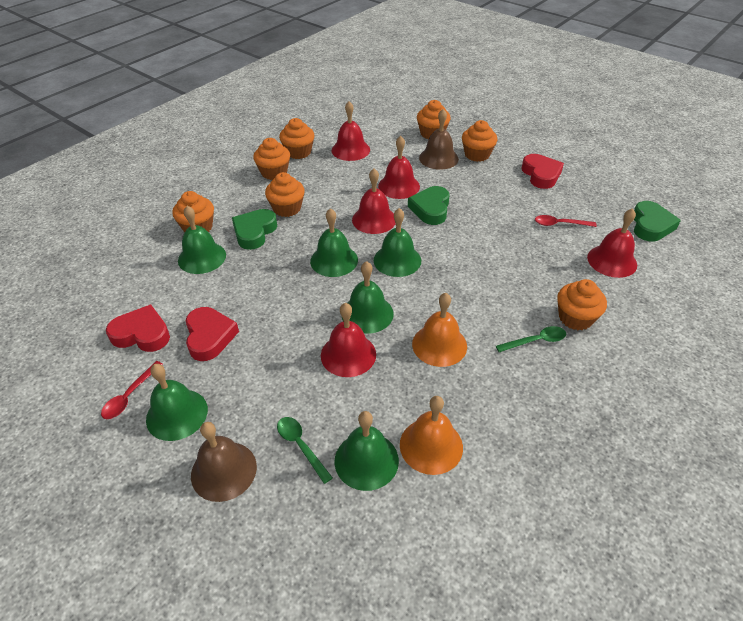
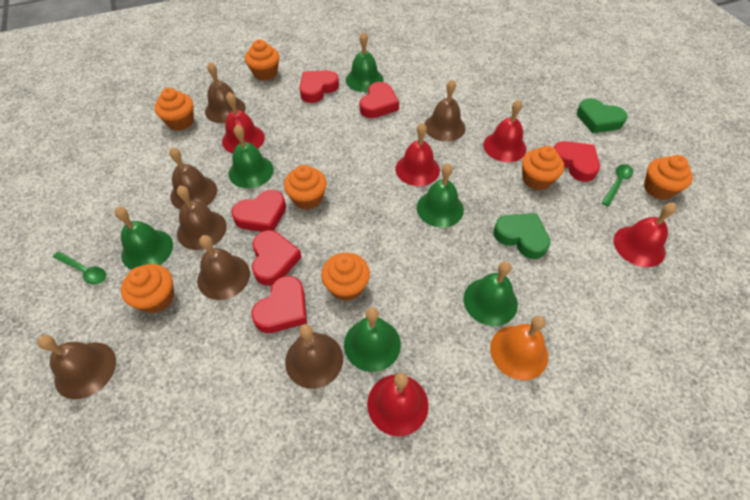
brown bell: [191,422,257,502] [419,109,459,170] = 2 -> [37,335,116,399] [169,147,217,210] [177,186,227,250] [197,235,250,300] [205,62,246,123] [285,324,343,389] [425,79,466,142] = 7
green heart: [232,209,277,250] [408,186,450,225] [634,201,681,242] = 3 -> [493,213,551,259] [577,98,628,133] = 2
orange bell: [400,396,463,475] [412,293,467,367] = 2 -> [490,316,548,380] = 1
red heart: [106,305,170,352] [186,307,239,361] [521,154,564,189] = 3 -> [231,190,286,232] [251,276,307,333] [252,230,302,285] [299,70,339,103] [359,82,399,118] [554,141,600,182] = 6
red spoon: [101,361,163,419] [535,215,597,227] = 2 -> none = 0

